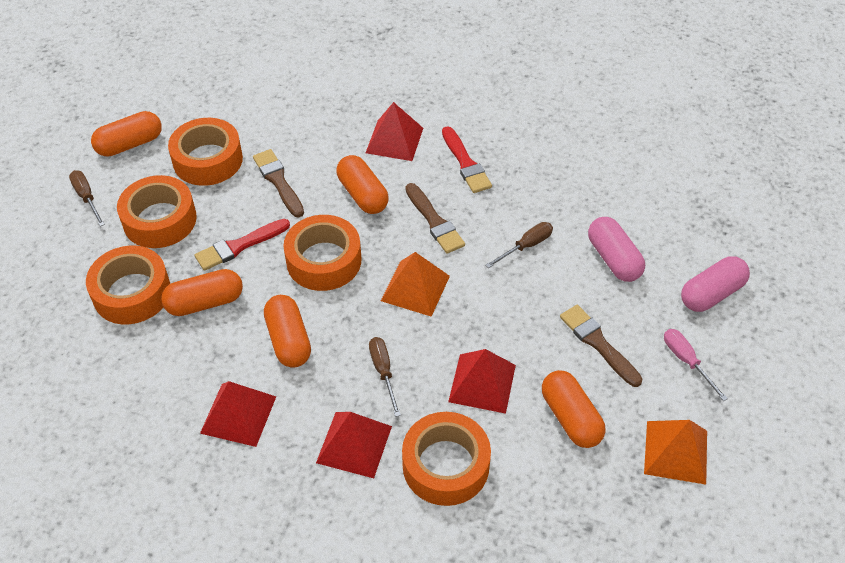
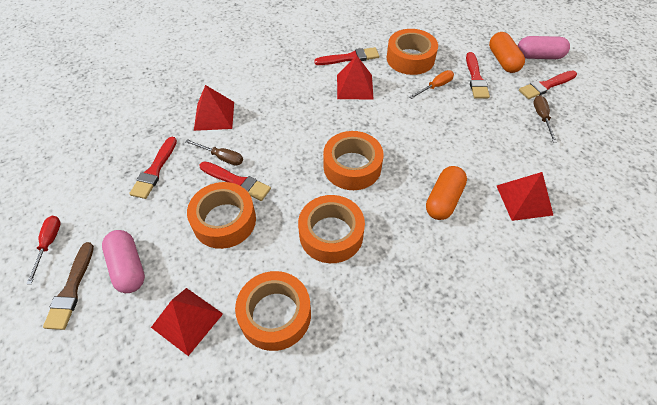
brown brush: [253,149,304,218] [405,183,465,254] [560,305,642,387] = 3 -> [43,242,94,330] = 1
brown screwdriver: [69,170,105,226] [369,337,401,417] [485,222,553,268] = 3 -> [185,139,243,165] [533,95,557,143] = 2
orange capsule: [91,111,162,157] [161,269,243,316] [264,295,311,368] [336,155,389,214] [542,370,606,448] = 5 -> [426,166,467,220] [489,32,525,73] = 2
orange pyramid: [381,252,450,317] [644,420,707,484] = 2 -> none = 0
orange screwdriver: none = 0 -> [409,70,454,99] = 1
pink screwdriver: [664,329,728,401] = 1 -> none = 0
red brush: [195,219,290,271] [442,126,492,193] = 2 -> [129,137,177,199] [200,161,271,201] [314,47,379,65] [466,52,490,99] [519,71,577,99] = 5
red screwdriver: none = 0 -> [27,216,61,284] = 1

